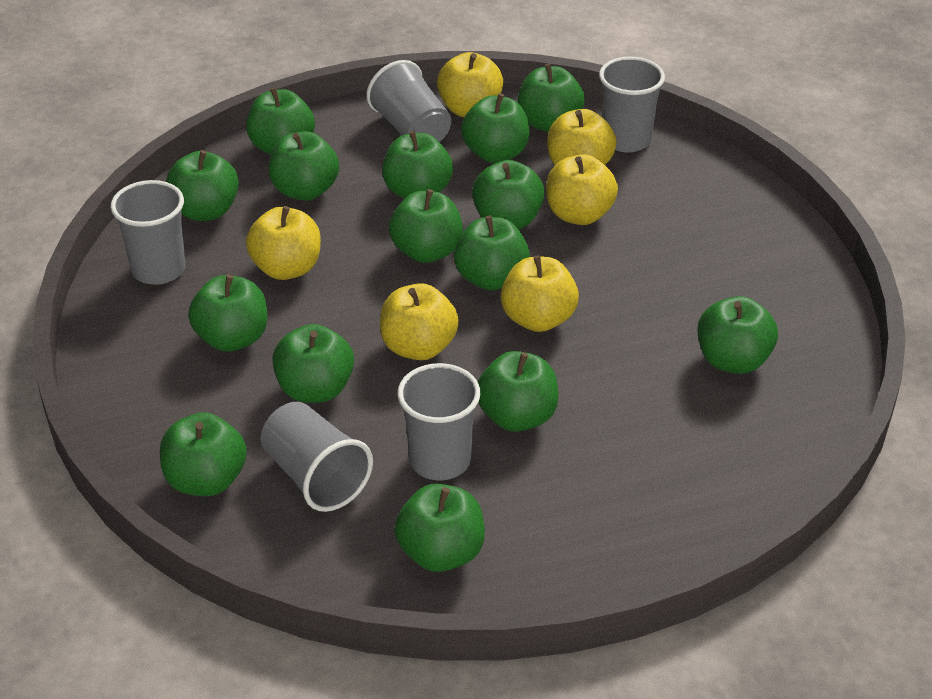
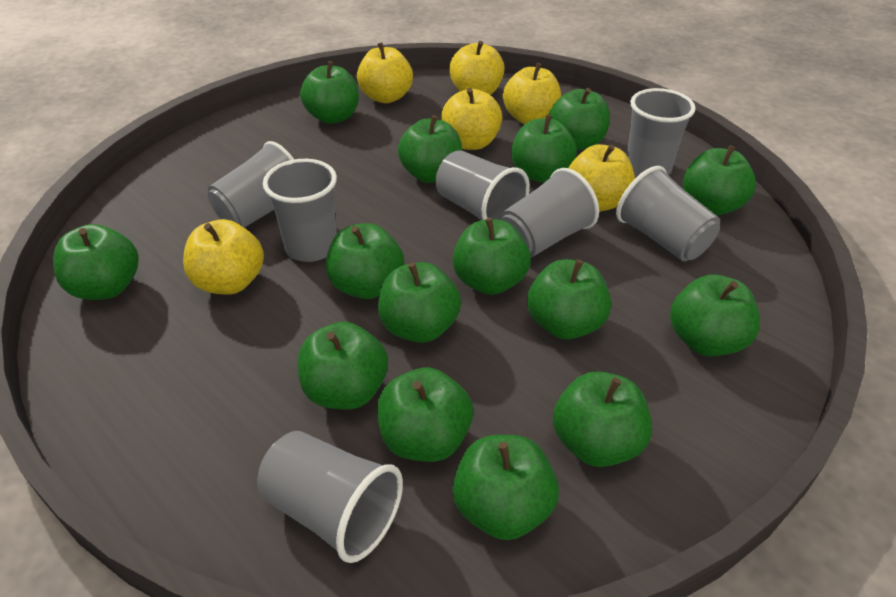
grey cup: [111,180,186,285] [261,402,373,512] [366,60,451,142] [398,363,480,480] [599,57,665,153] = 5 -> [208,141,294,228] [257,431,403,563] [263,159,337,262] [436,150,530,220] [499,168,599,258] [616,166,720,261] [627,88,696,177] = 7

